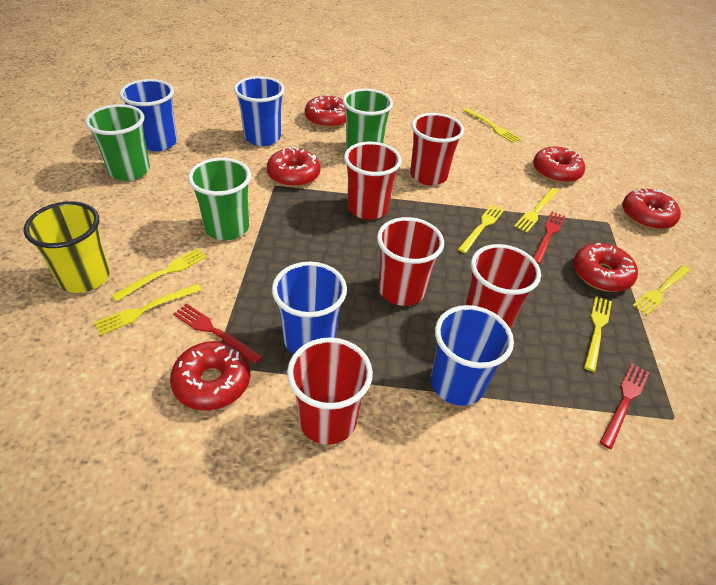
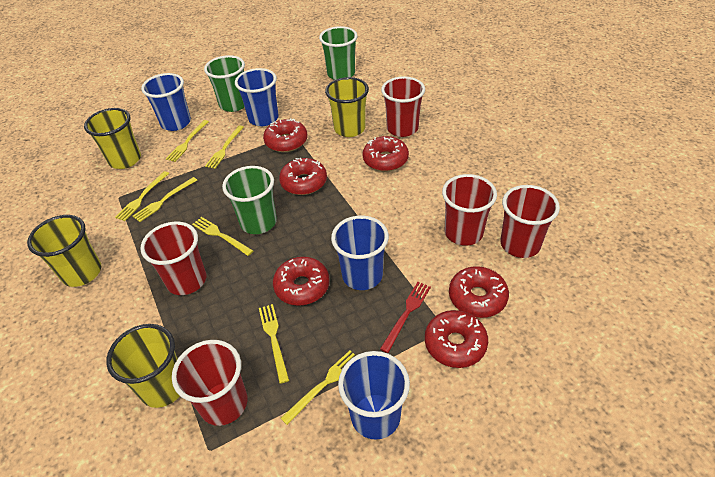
red fork: [173,304,263,364] [533,212,565,264] [600,363,649,449] = 3 -> [380,282,431,353] = 1
yellow cup: [24,201,110,293] = 1 -> [27,215,101,287] [84,108,141,169] [106,324,180,408] [325,77,369,137] = 4

